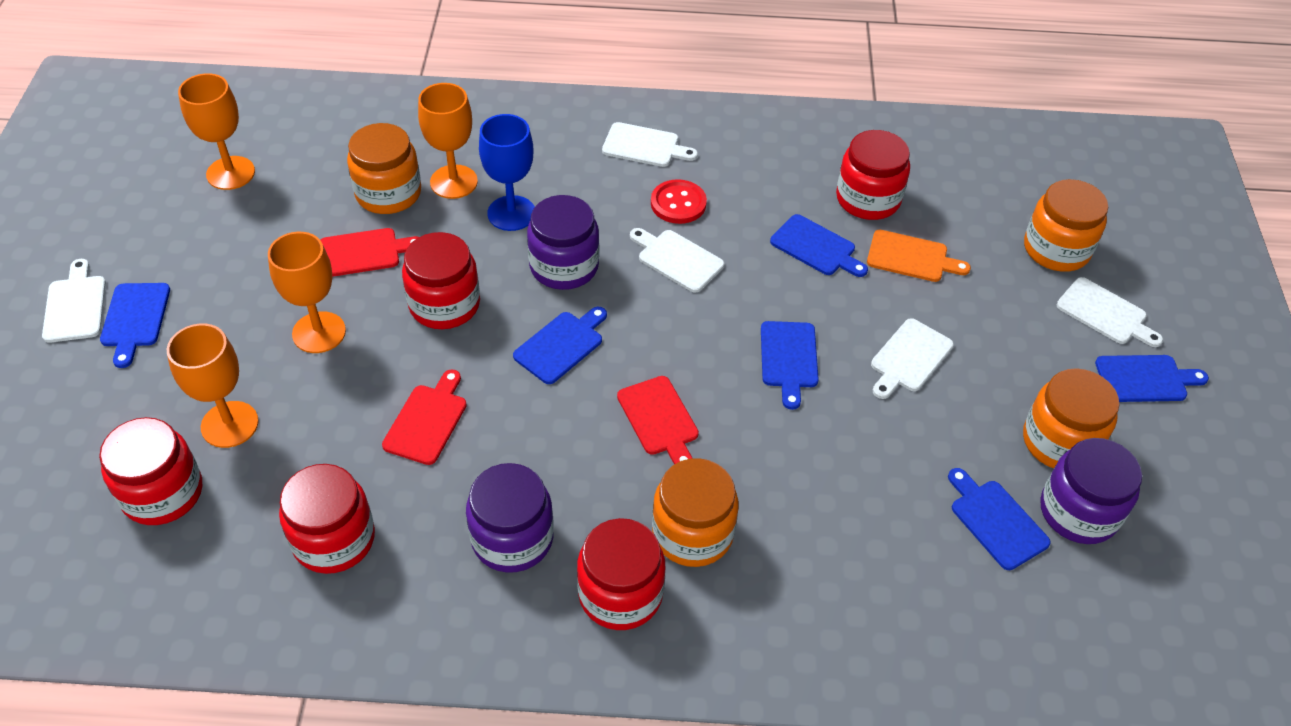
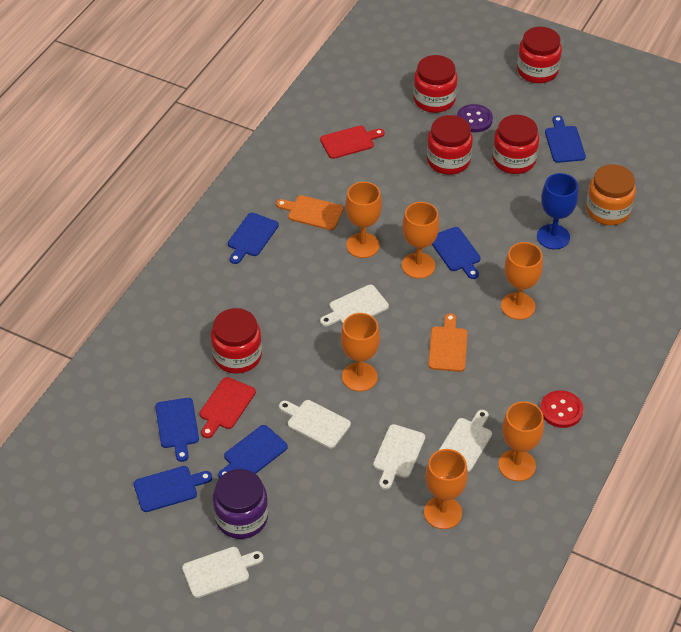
orange cutting board: [867,230,971,282] = 1 -> [276,195,344,230] [428,313,468,372] = 2
orange goblet: [167,323,259,448] [178,73,255,190] [268,232,346,353] [418,83,478,199] = 4 -> [341,313,380,391] [345,182,382,258] [402,202,439,279] [424,449,468,529] [498,401,544,481] [501,242,543,320] = 6
orange jar: [347,123,421,214] [652,458,739,567] [1023,368,1119,468] [1024,179,1108,272] = 4 -> [586,164,636,225] = 1
purple button: none = 0 -> [457,104,493,132] = 1
purple jar: [466,463,554,573] [527,195,599,290] [1041,438,1142,544] = 3 -> [213,469,268,539] = 1
red cutting board: [320,228,418,277] [382,369,467,465] [617,376,699,464] = 3 -> [200,377,256,438] [320,125,385,159] = 2

